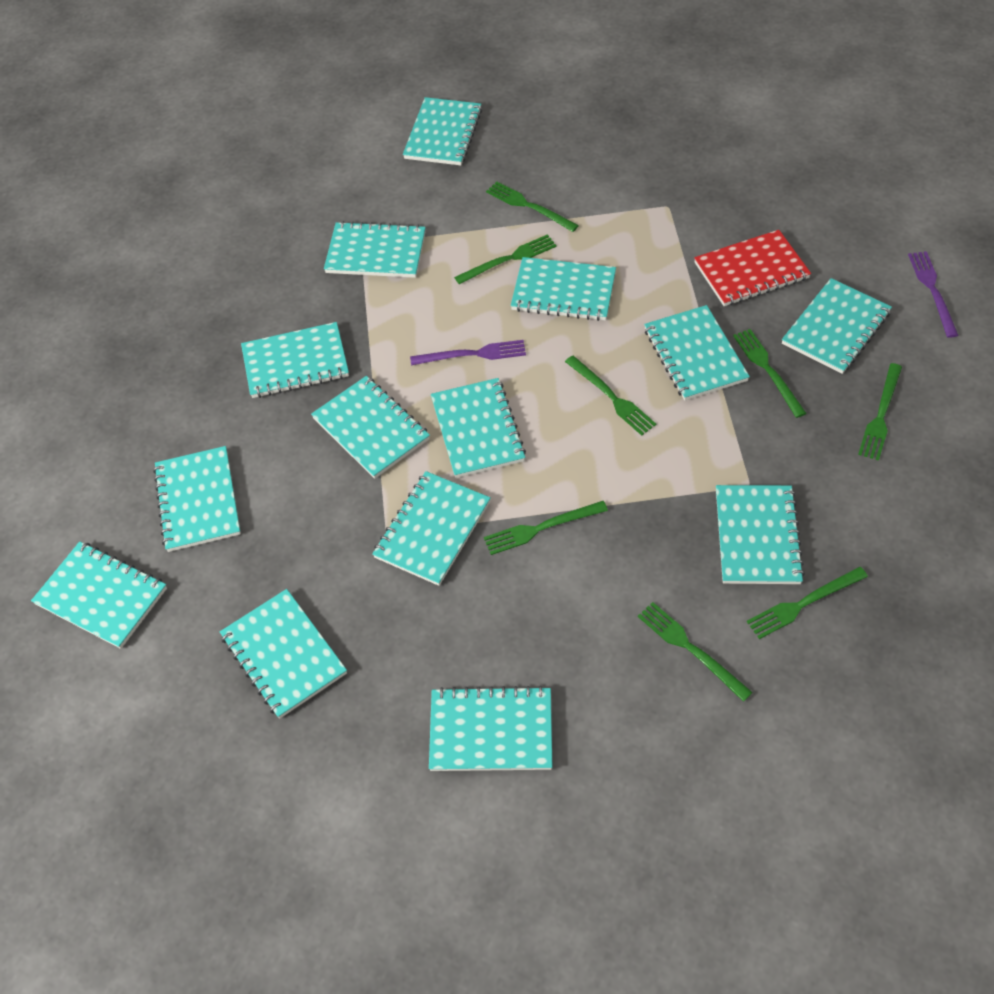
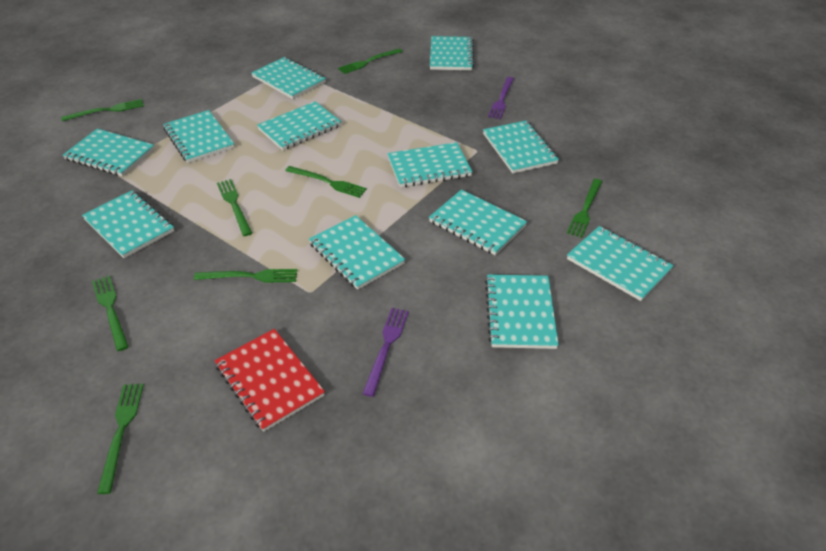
turquoise notebook: [31,541,167,649] [153,446,241,552] [220,589,347,719] [241,322,349,398] [311,376,430,479] [324,221,426,278] [372,471,491,586] [403,97,482,165] [429,686,552,771] [431,378,526,478] [511,257,616,321] [644,305,750,401] [716,485,805,584] [782,278,892,374] = 14 -> [63,129,155,177] [82,190,174,258] [163,110,235,163] [251,57,326,99] [257,101,341,150] [309,215,406,290] [387,142,473,187] [429,189,527,256] [430,36,474,70] [483,120,559,174] [485,274,559,349] [567,226,674,301] = 12

